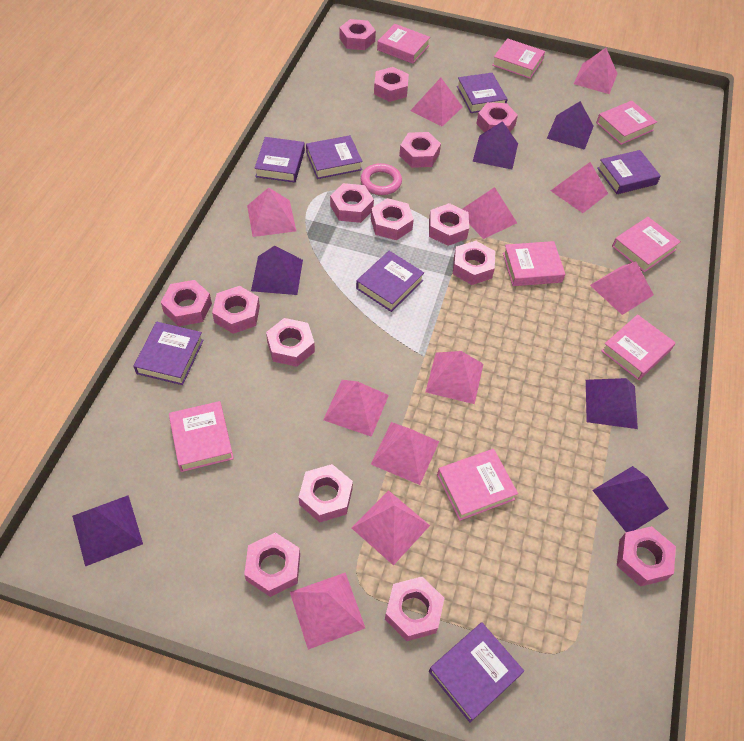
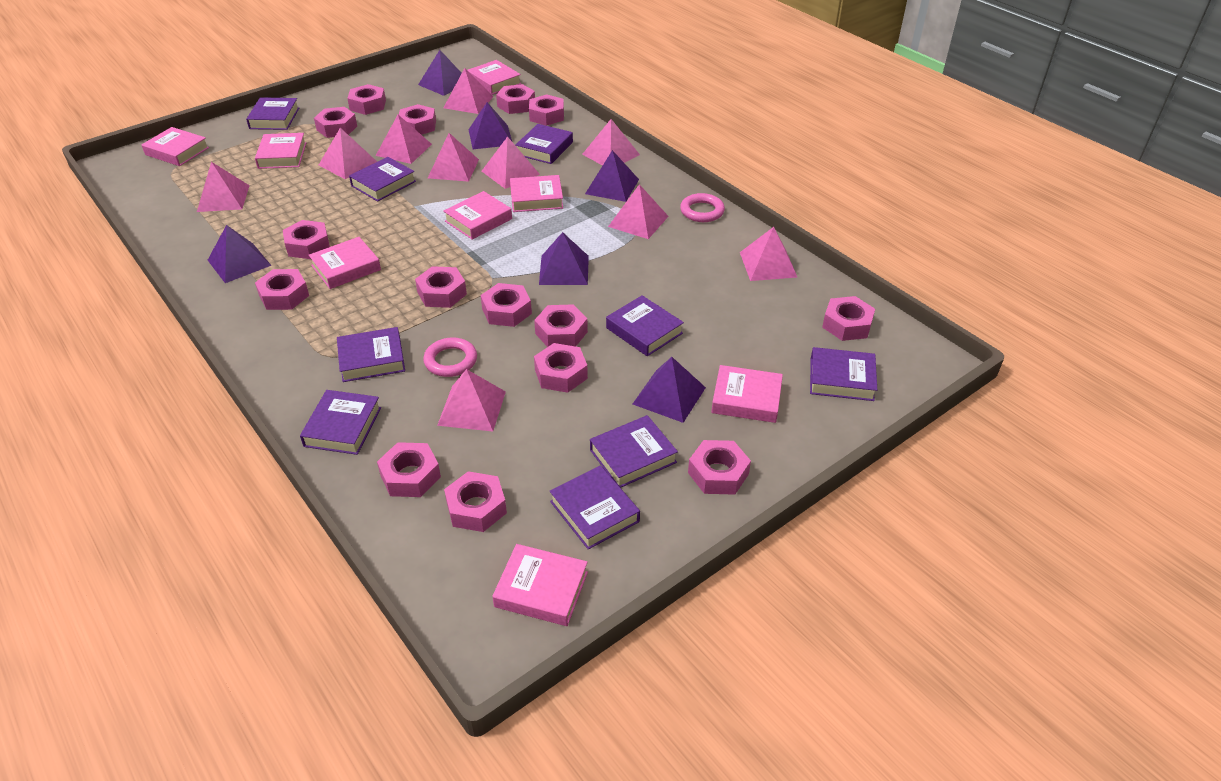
pink pyramid: [247,187,296,237] [290,572,365,650] [323,380,389,437] [352,490,430,565] [371,422,439,485] [410,78,463,127] [426,351,483,404] [463,187,517,239] [551,162,608,213] [574,48,618,94] [590,261,654,315] = 11 -> [197,162,250,212] [319,128,377,179] [376,115,432,164] [428,133,479,182] [437,369,506,431] [443,68,494,114] [482,137,540,189] [582,119,640,166] [608,184,669,239] [740,227,797,281] = 10
pink ring: [361,163,402,195] = 1 -> [423,337,477,377] [680,193,725,222] = 2
purple book: [133,322,204,385] [254,137,305,183] [306,135,362,179] [356,251,424,312] [429,622,524,723] [457,73,508,113] [597,150,661,194] = 7 -> [246,97,299,130] [300,390,381,455] [337,327,405,382] [349,157,416,202] [515,124,573,164] [550,465,640,549] [590,415,678,488] [606,295,684,356] [810,347,877,401] = 9

